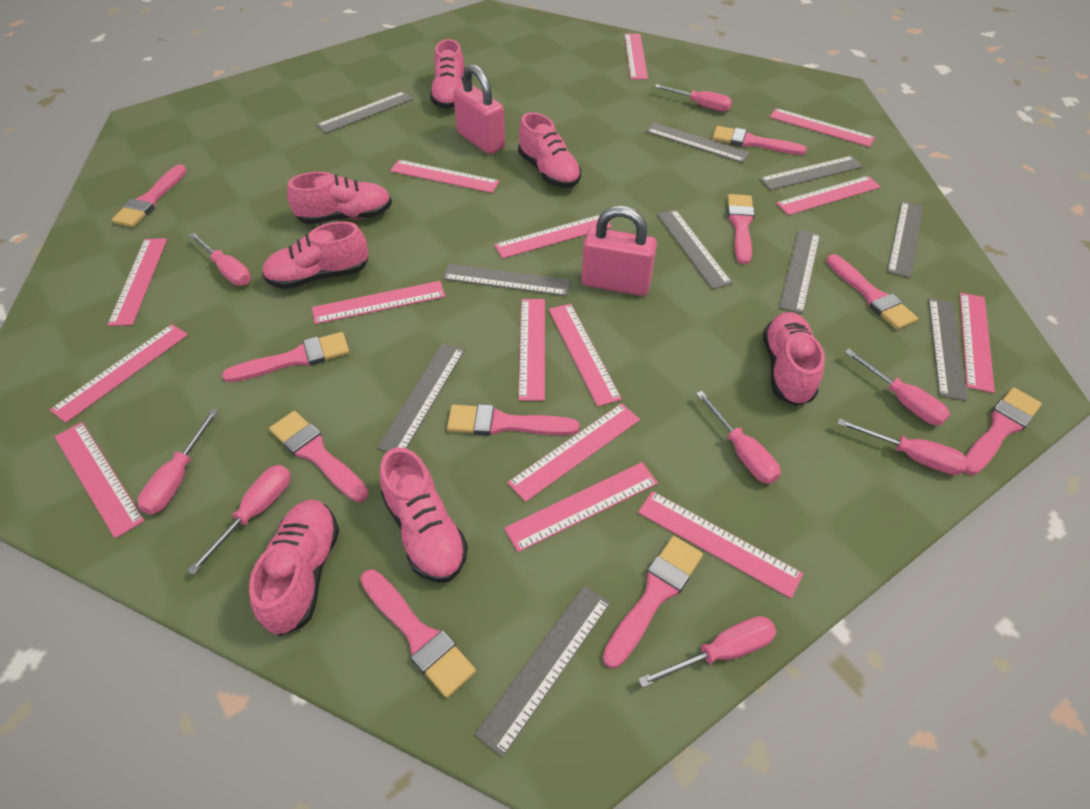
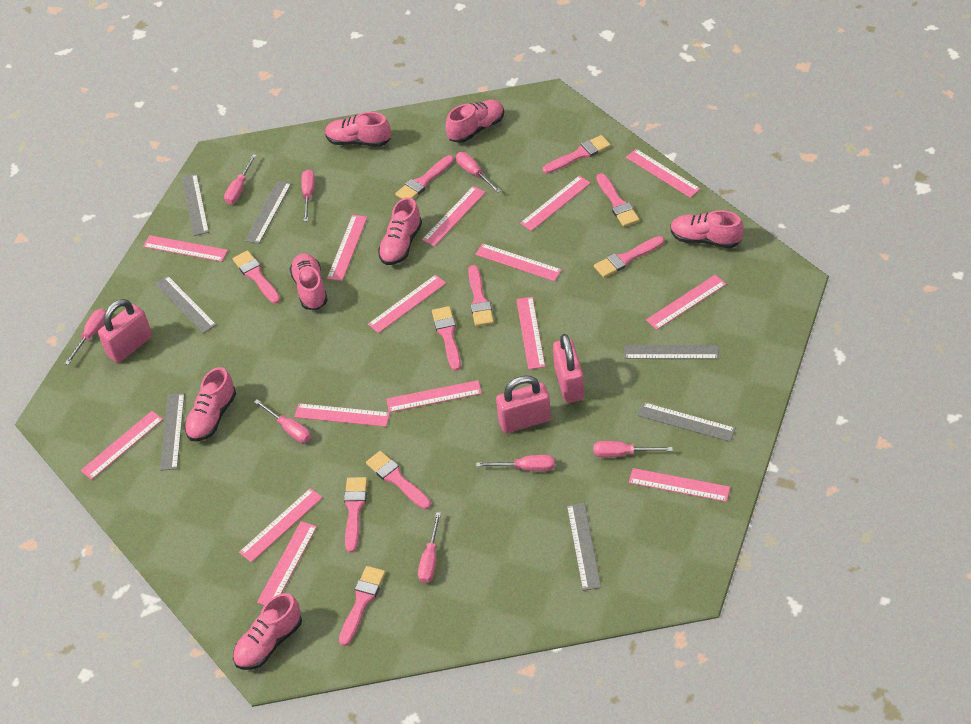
grey ruler: [316,91,413,133] [377,343,465,452] [443,263,571,296] [474,585,611,757] [646,122,750,163] [657,209,732,289] [759,156,863,190] [779,230,820,314] [887,201,923,278] [928,298,967,401] = 10 -> [155,276,216,333] [160,393,185,471] [182,174,209,236] [245,181,292,244] [567,503,601,591] [624,345,719,359] [638,402,736,442] = 7
pink padlock: [453,64,505,154] [581,206,657,296] = 2 -> [98,299,152,363] [496,375,551,433] [553,334,584,403] = 3

